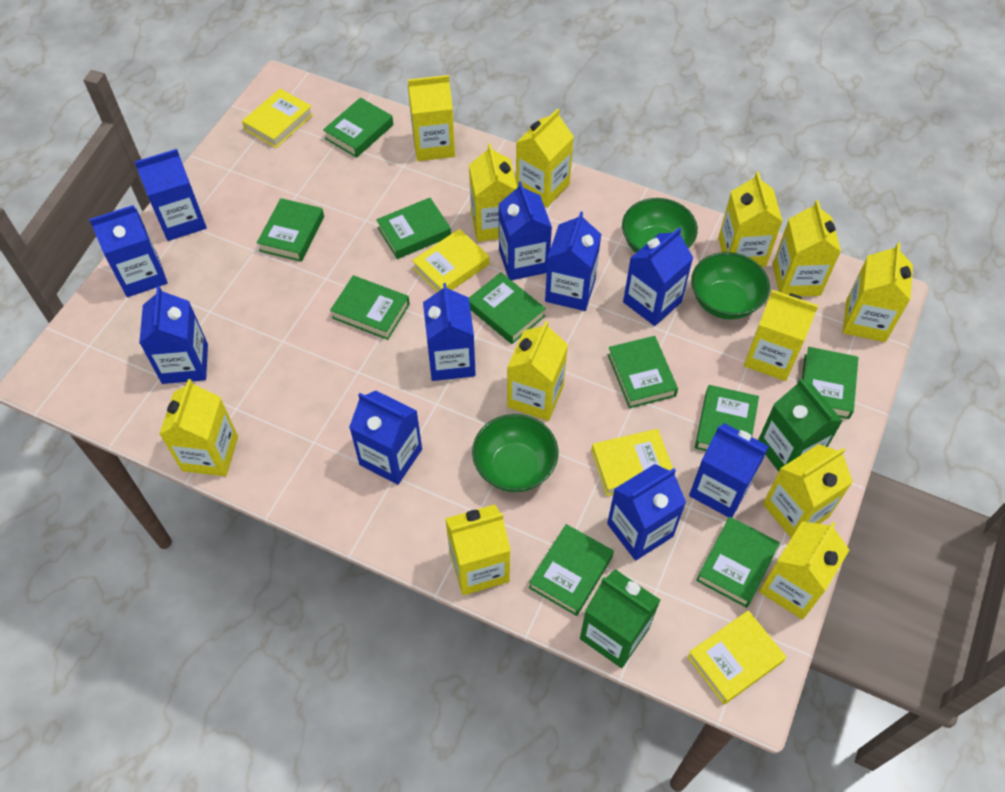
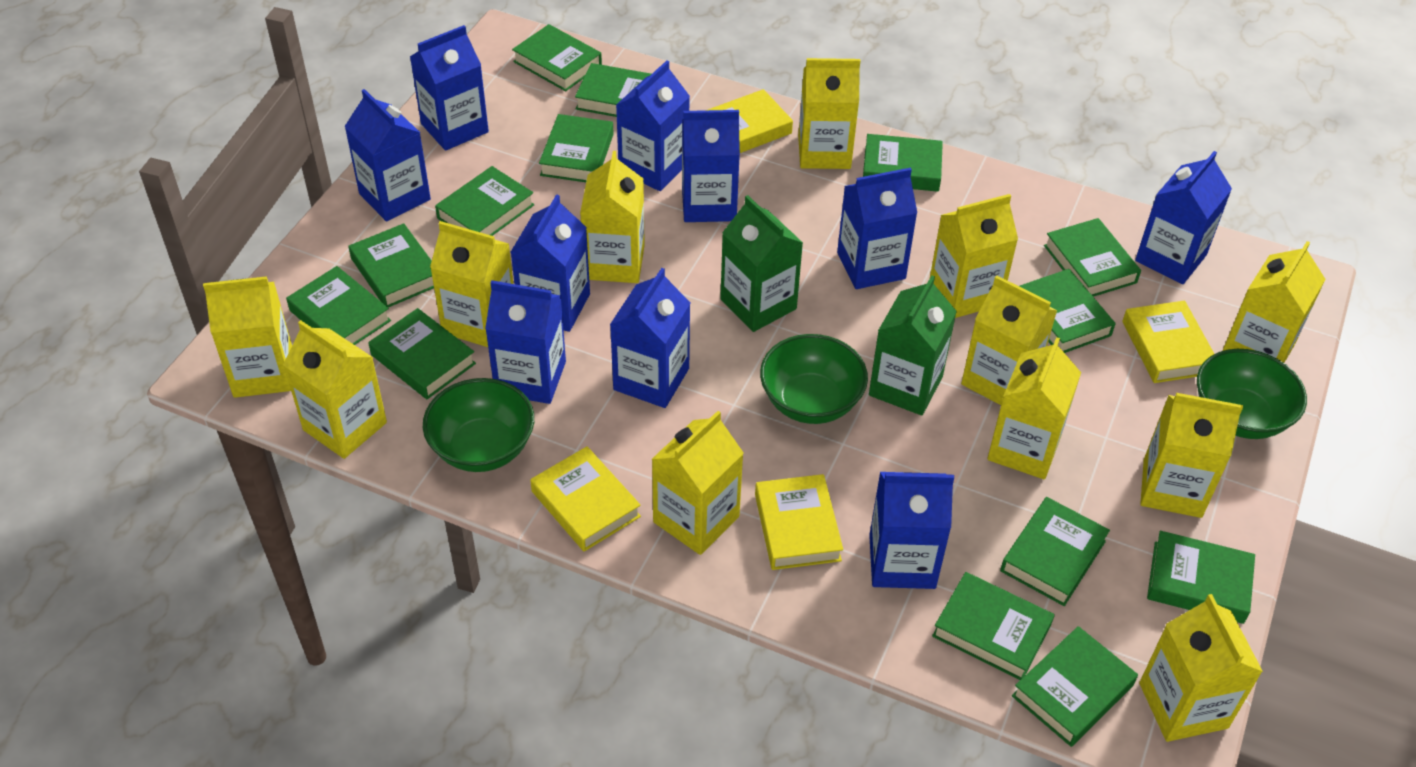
green book: [257,198,324,262] [323,98,393,158] [330,275,410,340] [376,198,451,259] [469,272,546,344] [529,524,614,616] [608,336,678,408] [695,385,759,451] [696,516,780,608] [802,347,858,419] = 10 -> [286,266,391,345] [349,223,434,307] [368,308,476,399] [435,166,534,236] [512,24,602,91] [539,114,614,182] [575,63,651,117] [863,134,943,192] [932,572,1055,680] [1000,497,1110,606] [1012,626,1138,747] [1019,269,1116,353] [1044,218,1141,297] [1147,531,1255,624] = 14

